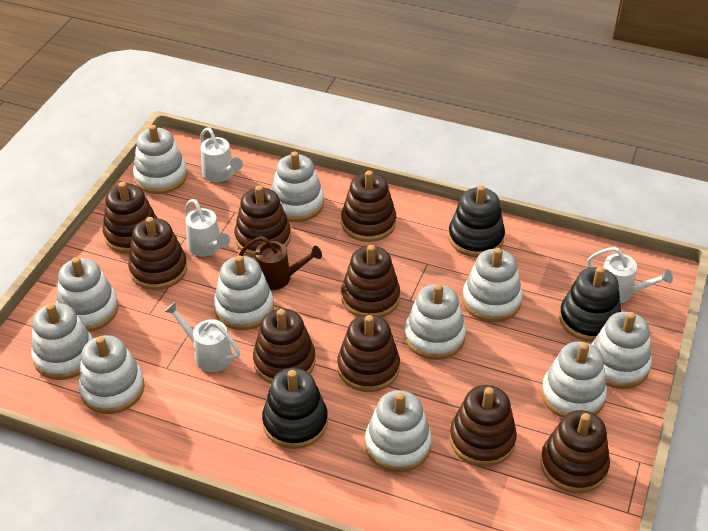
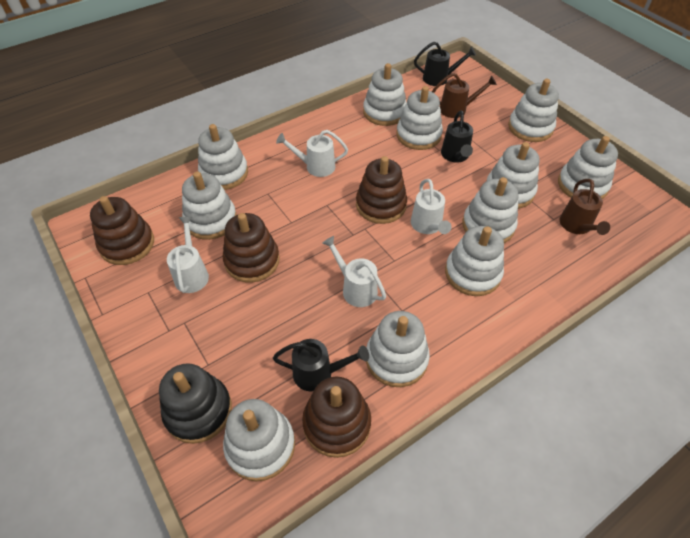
black stacking toy: [262,368,328,449] [448,185,505,257] [559,267,621,342] = 3 -> [159,363,232,444] = 1
black watering can: none = 0 -> [273,339,369,391] [414,42,476,86] [441,110,473,163] = 3
brown stacking toy: [103,182,158,254] [128,217,187,290] [234,185,291,257] [253,309,316,383] [337,315,400,392] [341,170,396,242] [341,245,400,318] [449,385,517,467] [540,410,610,493] = 9 -> [90,196,154,265] [223,213,280,283] [302,377,371,458] [356,156,407,224] = 4
brown watering can: [239,236,322,290] = 1 -> [432,73,497,118] [560,179,610,235] = 2

